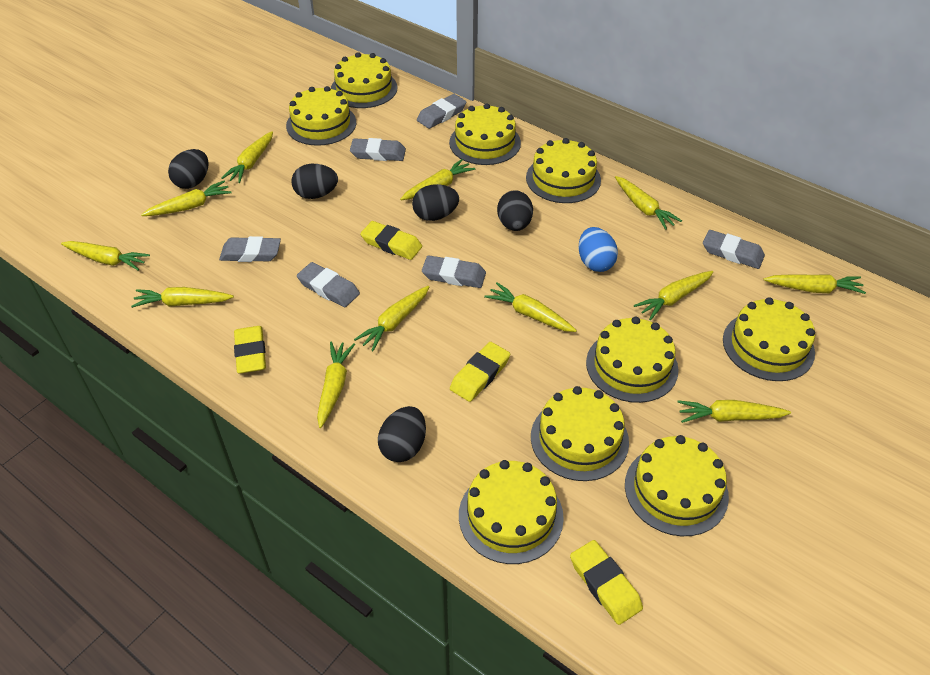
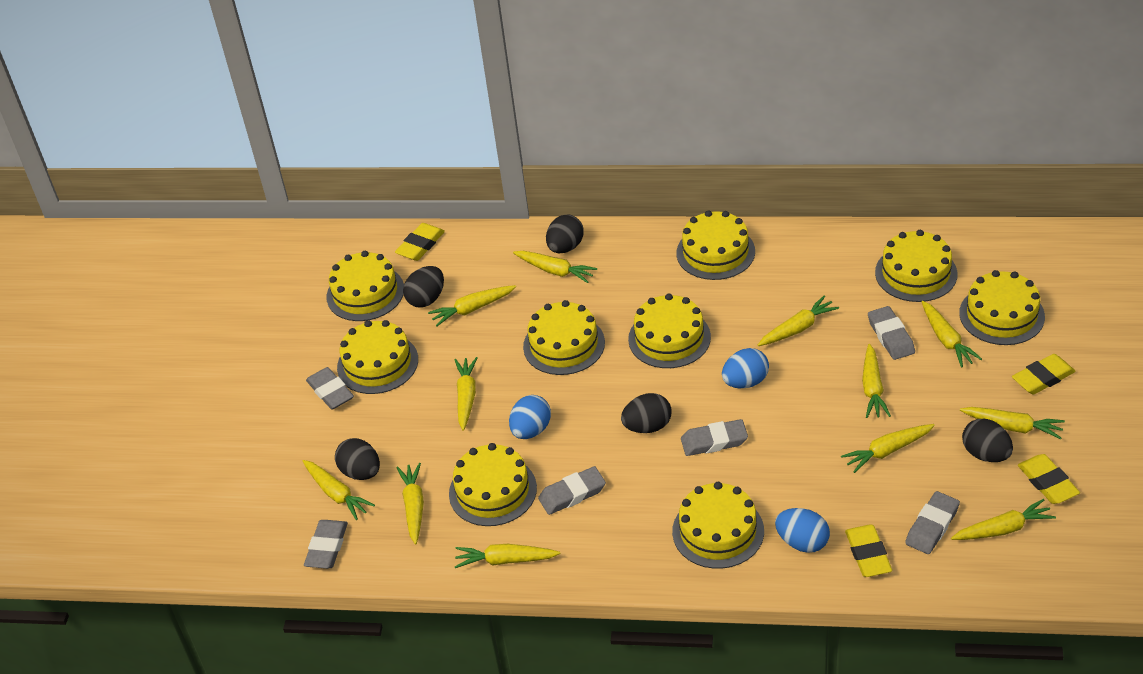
blue egg: [579,227,618,272] = 1 -> [509,395,551,439] [722,348,769,388] [775,508,830,553] = 3

